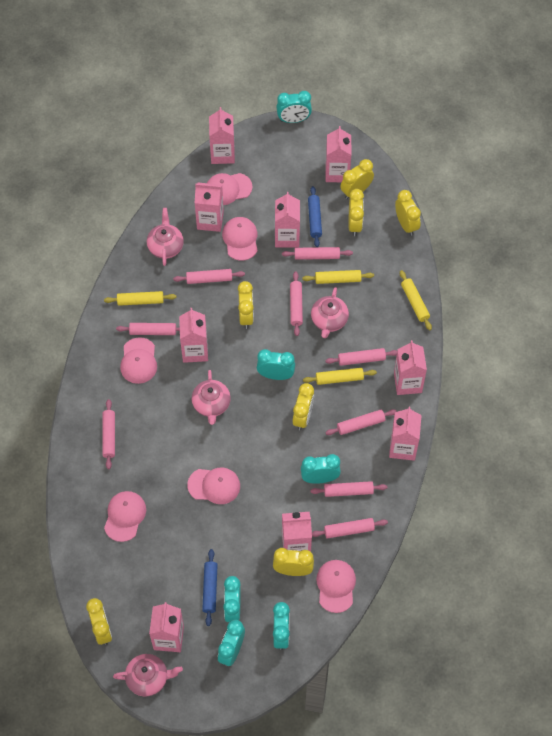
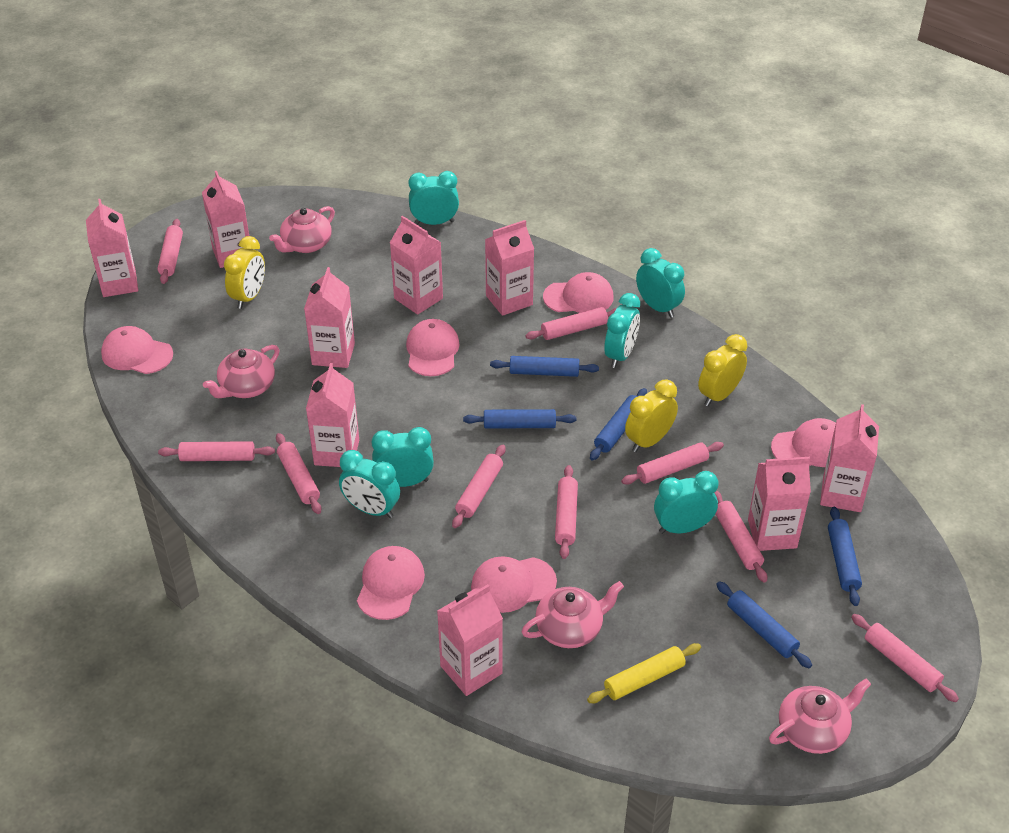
blue rolling pin: [202,549,218,626] [308,186,322,247] = 2 -> [463,409,576,429] [490,356,599,377] [590,388,647,460] [716,581,812,668] [828,507,862,606] = 5
yellow clock: [86,598,112,645] [238,281,254,329] [273,548,314,576] [293,383,314,430] [340,159,374,199] [349,189,364,236] [395,190,421,236] = 7 -> [224,236,265,309] [625,380,678,452] [698,334,747,406] = 3
yellow rolling pin: [104,291,176,306] [302,270,374,284] [303,368,377,385] [400,270,432,330] = 4 -> [587,643,701,703] = 1

